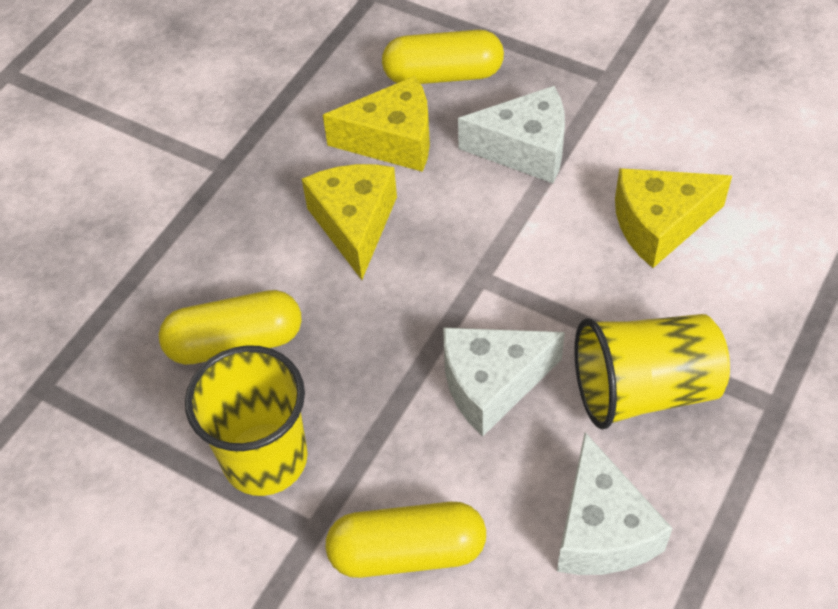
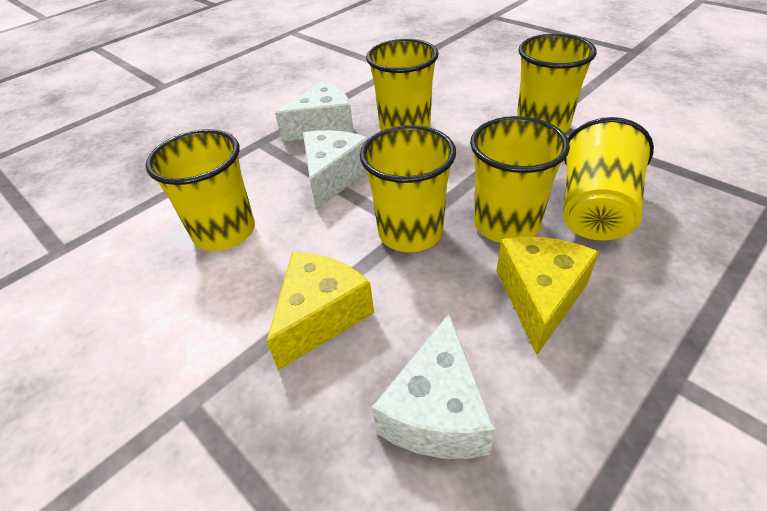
yellow capsule: [159,290,302,365] [325,502,486,578] [382,30,504,84] = 3 -> none = 0
yellow cheese: [302,164,397,280] [323,76,430,172] [615,168,732,268] = 3 -> [266,252,374,370] [497,237,599,355] = 2
yellow cup: [185,345,308,496] [574,314,730,429] = 2 -> [146,129,255,251] [360,125,456,252] [366,39,439,131] [470,116,570,243] [517,34,597,133] [563,117,654,241] = 6

